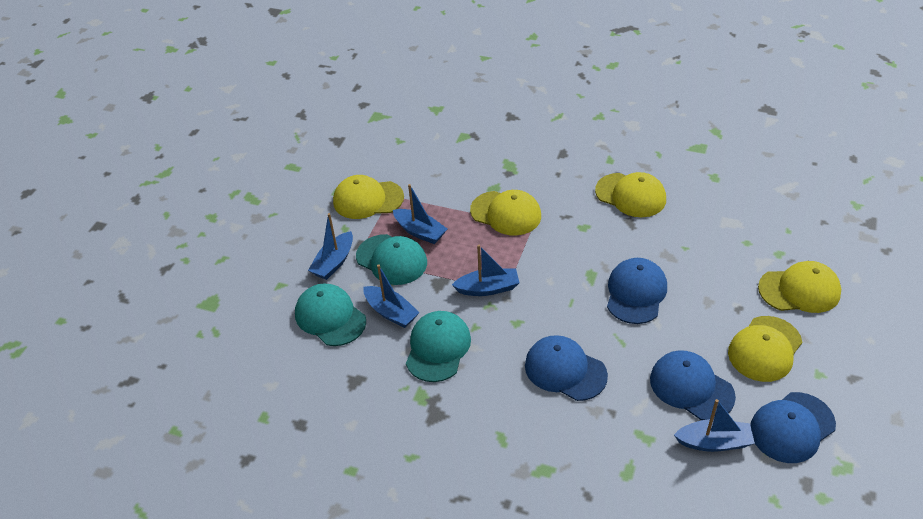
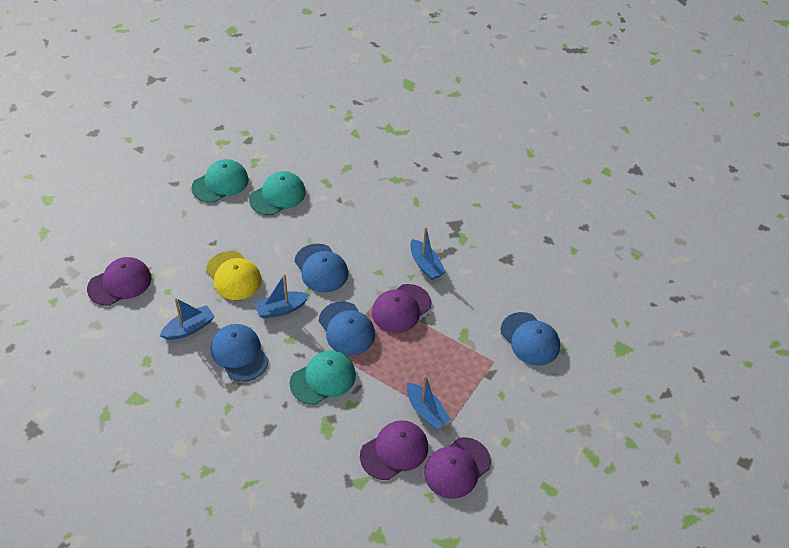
blue boat: [308,213,353,280] [363,264,420,328] [393,184,447,244] [452,245,519,296] [674,399,755,452] = 5 -> [160,298,215,340] [254,274,310,319] [407,375,451,429] [410,227,446,280] = 4
purple cap: none = 0 -> [87,257,151,306] [360,420,428,480] [372,284,431,333] [424,437,491,499] = 4
yellow cap: [333,175,404,219] [470,190,541,235] [595,172,666,217] [728,316,802,382] [758,261,841,313] = 5 -> [206,251,262,300] = 1

